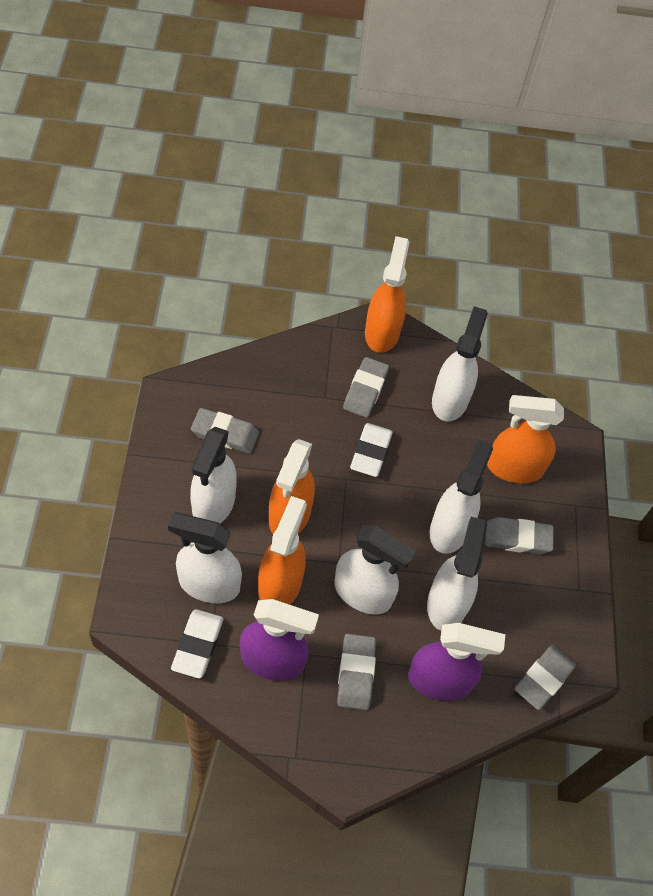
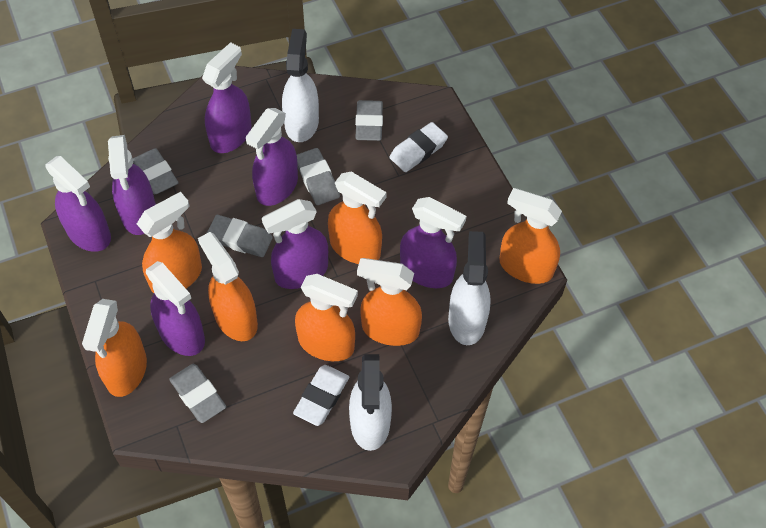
orange spray bottle: [258,496,307,605] [269,439,315,534] [365,236,410,353] [487,395,564,483] = 4 -> [82,299,147,397] [137,192,202,293] [198,232,258,341] [295,274,358,361] [328,172,387,264] [357,258,422,346] [499,188,562,284] = 7
purple spray bottle: [240,599,319,681] [408,623,505,701] = 2 -> [46,156,111,252] [108,135,156,235] [146,261,205,356] [202,42,251,153] [246,108,298,206] [262,199,328,289] [400,197,467,288] = 7
white spray bottle: [168,512,242,603] [190,427,237,523] [334,525,416,614] [427,517,487,631] [430,440,493,554] [432,306,488,422] = 6 -> [282,29,319,142] [349,354,392,451] [448,231,491,345] = 3

